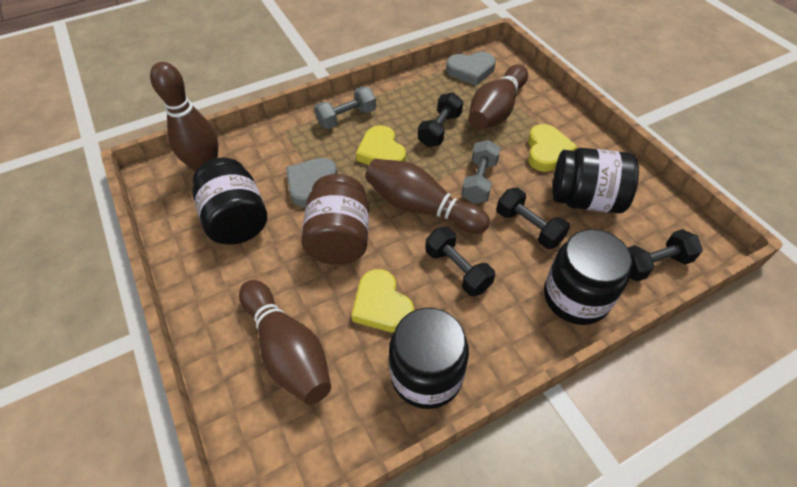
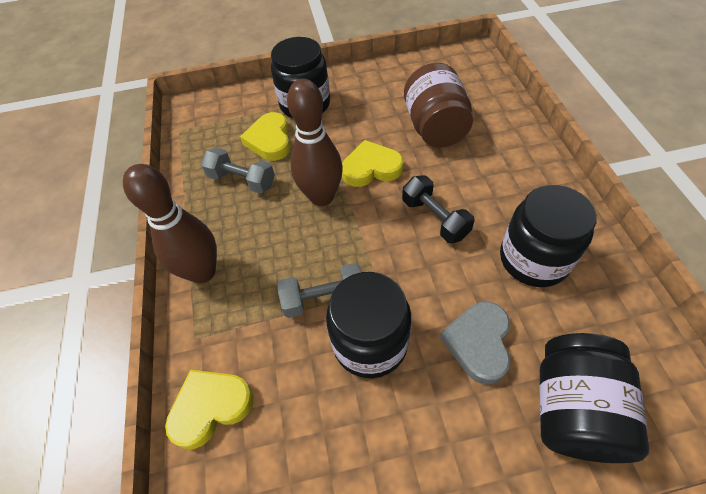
black dumbbell: [418,92,463,147] [425,227,495,297] [497,188,570,249] [628,229,703,282] = 4 -> [402,175,475,243] = 1
brown bowling pin: [150,62,218,172] [239,280,331,405] [365,159,490,234] [468,64,528,130] = 4 -> [123,164,217,284] [287,79,343,206] = 2
grey heart: [286,158,338,207] [446,52,496,86] = 2 -> [440,301,511,384] = 1

